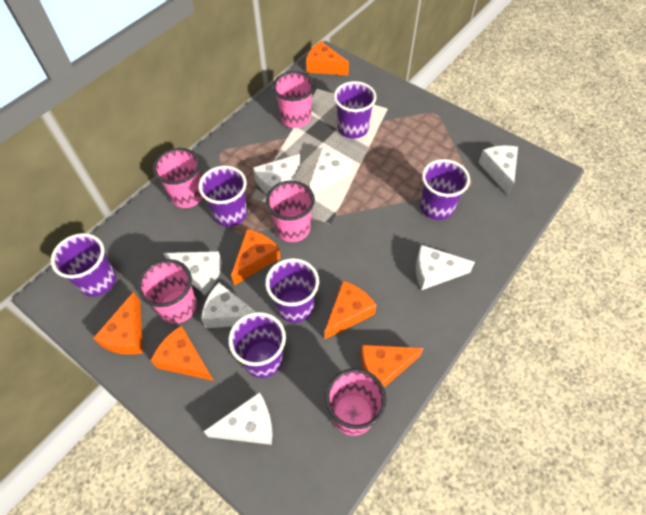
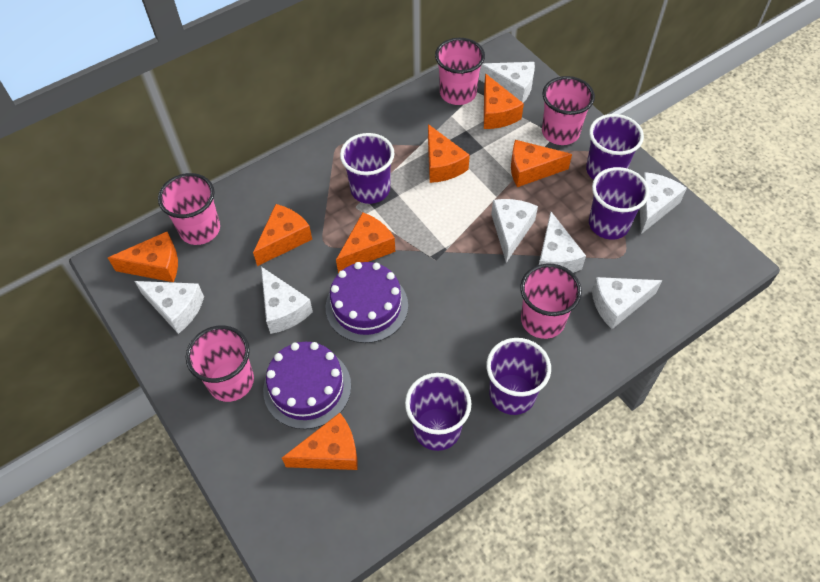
orange cheese: [93,292,143,355] [150,325,214,381] [231,229,280,285] [306,41,349,76] [325,281,377,339] [361,345,424,387] = 6 -> [108,232,178,282] [253,204,312,266] [282,413,357,470] [336,212,395,273] [428,124,470,183] [484,73,524,129] [511,140,572,187] = 7
purple cake: none = 0 -> [263,342,351,429] [326,262,408,343] = 2
purple cup: [51,233,116,297] [199,166,247,227] [228,312,286,378] [265,258,319,323] [334,81,377,139] [420,159,470,220] = 6 -> [340,133,394,204] [405,373,472,451] [486,338,551,415] [586,114,644,180] [589,167,649,240] = 5

